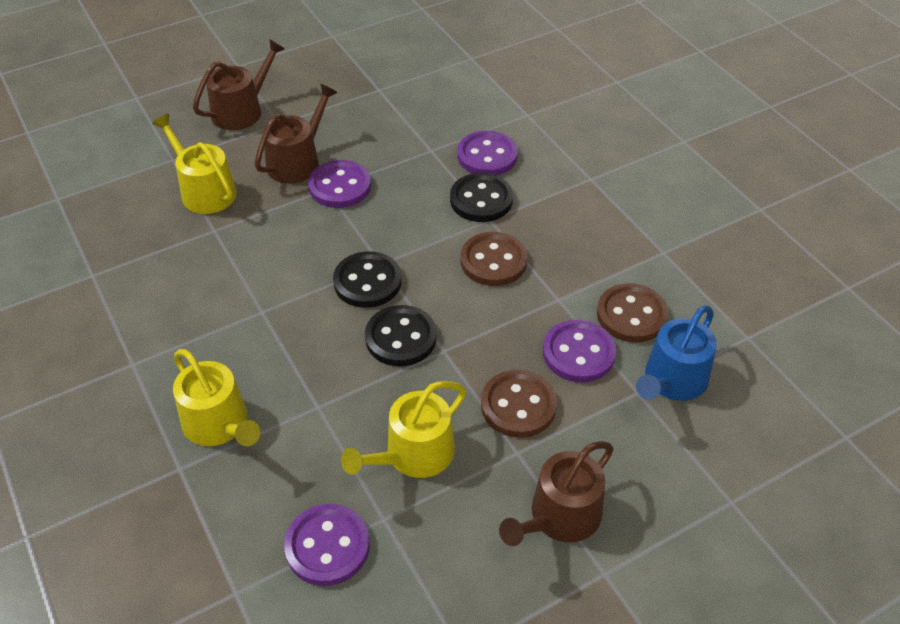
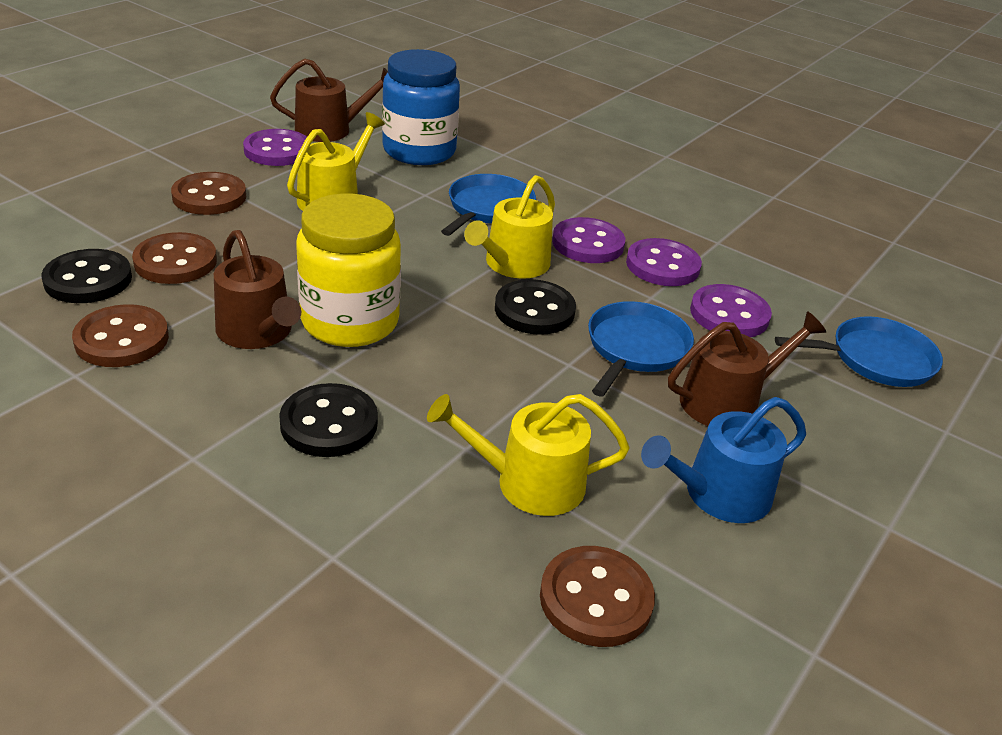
blue jar: none = 0 -> [382,49,460,165] = 1
blue pan: none = 0 -> [441,174,536,236] [588,301,694,397] [775,316,943,387] = 3
brown button: [461,232,527,286] [481,370,557,438] [597,283,669,343] = 3 -> [72,304,169,367] [132,232,217,284] [171,172,246,215] [540,546,655,647] = 4
yellow jar: none = 0 -> [296,194,401,347] = 1

